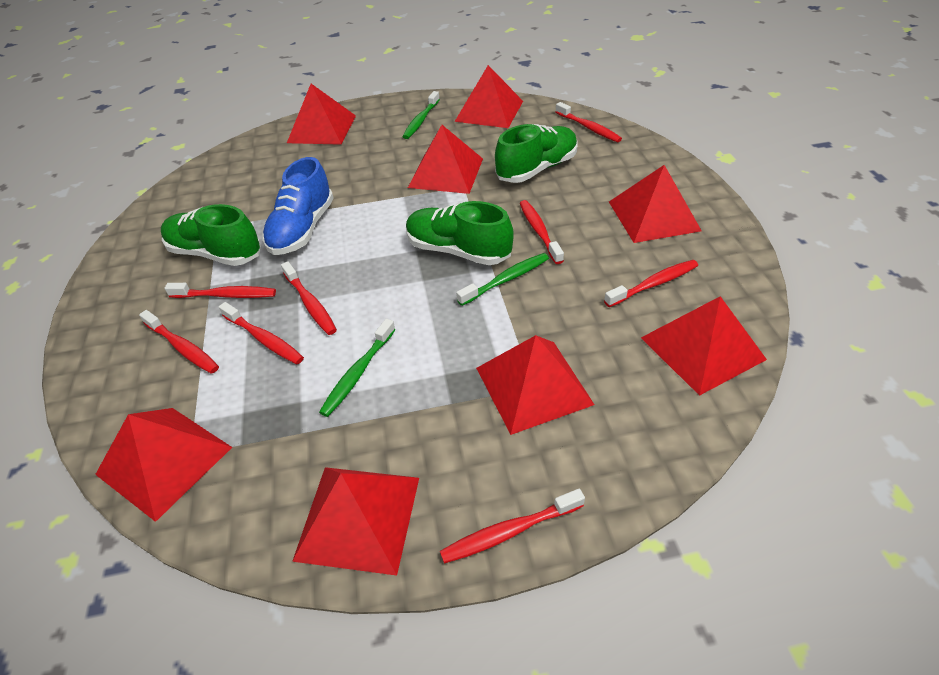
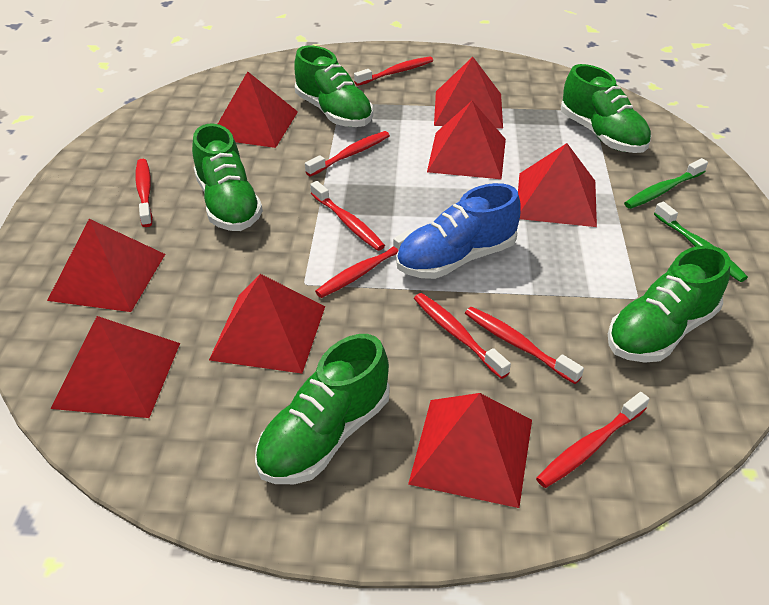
green shoe: [161,204,261,266] [406,201,514,265] [495,124,577,183] = 3 -> [192,123,263,231] [255,334,389,484] [294,45,373,127] [561,64,651,153] [608,245,730,363] = 5
green toothbrush: [319,319,396,417] [402,91,440,139] [456,253,549,306] = 3 -> [624,158,708,209] [654,202,748,282] = 2

